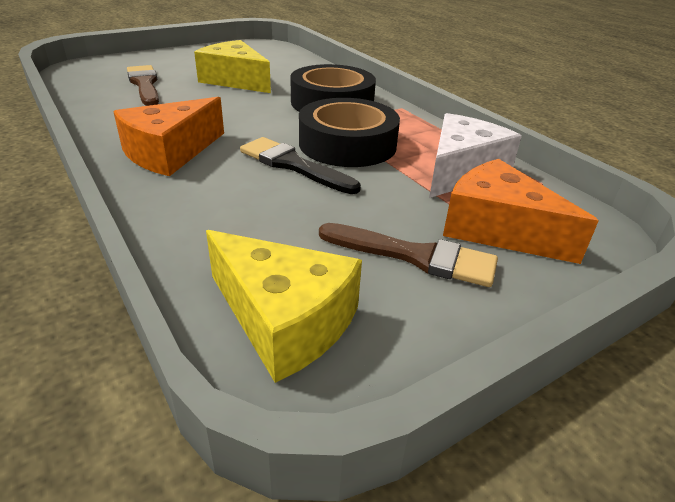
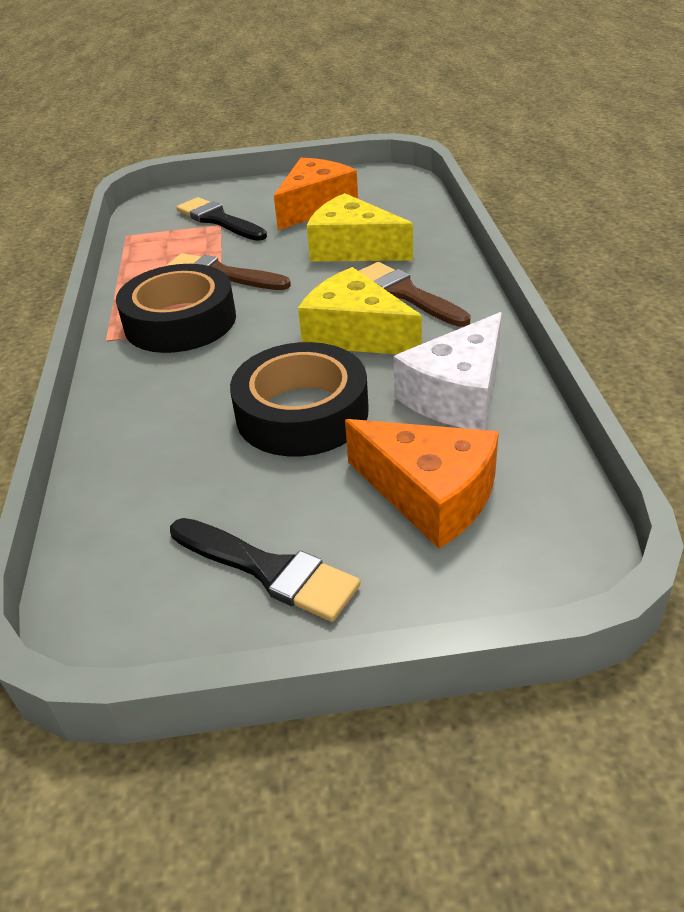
black brush: [240,137,361,194] = 1 -> [170,518,360,622] [176,197,267,241] = 2

